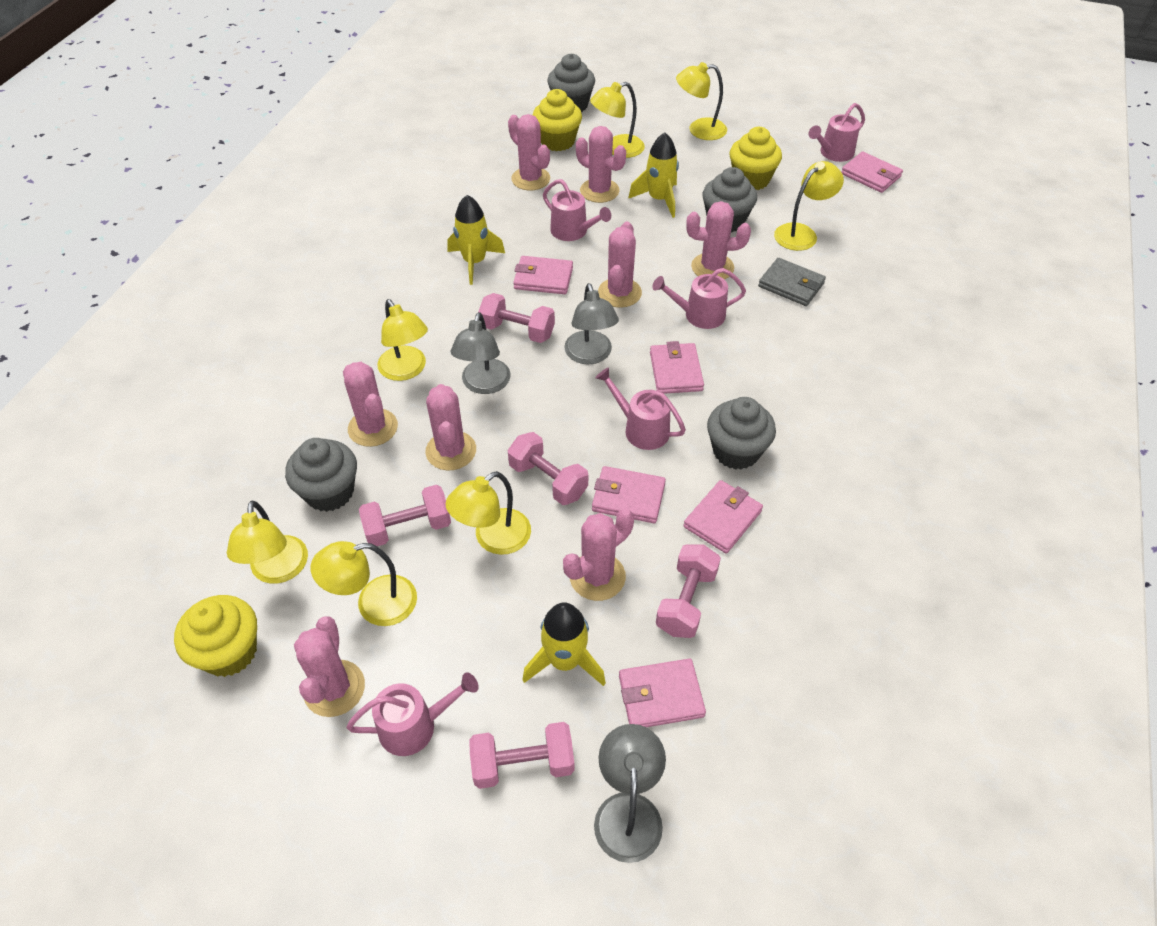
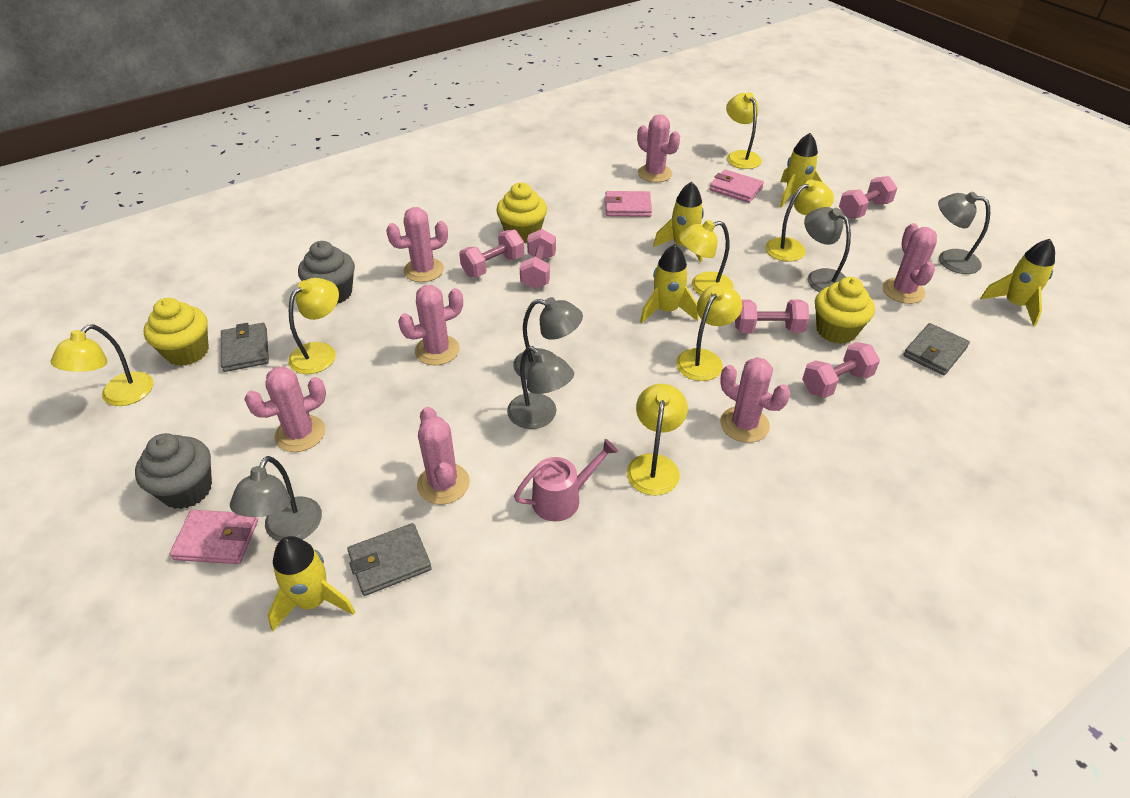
grey cupcake: [285,438,357,512] [548,53,595,112] [702,167,757,232] [707,397,776,470] = 4 -> [135,433,212,509] [298,241,355,304] = 2
grey lamp: [451,312,511,394] [564,283,619,365] [594,724,666,863] = 3 -> [230,456,322,541] [507,346,574,429] [513,297,583,380] [804,207,851,292] [938,192,990,274] = 5
grey wallet: [758,258,826,306] = 1 -> [221,323,269,372] [347,523,432,596] [903,323,970,375] = 3
pink cactus: [294,617,365,717] [343,362,398,447] [425,384,476,471] [508,114,550,191] [563,509,634,601] [576,126,626,203] [598,221,642,308] [686,201,751,279] = 8 -> [244,366,326,452] [386,207,448,282] [398,285,463,365] [417,407,470,505] [637,114,680,183] [720,357,790,443] [883,223,937,304] = 7
pink wallet: [513,256,573,294] [592,466,666,523] [619,659,706,727] [650,341,704,394] [683,480,763,553] [841,151,903,193] = 6 -> [170,510,258,564] [605,191,652,217] [710,169,764,203] = 3
pink watering can: [347,672,479,756] [543,179,611,241] [595,367,686,450] [652,268,746,329] [808,103,865,162] = 5 -> [514,439,618,522] = 1
yellow rocket: [448,195,505,285] [523,602,606,686] [628,133,679,218] = 3 -> [267,536,355,631] [640,244,698,323] [653,182,704,262] [779,133,823,208] [980,239,1055,326] = 5

